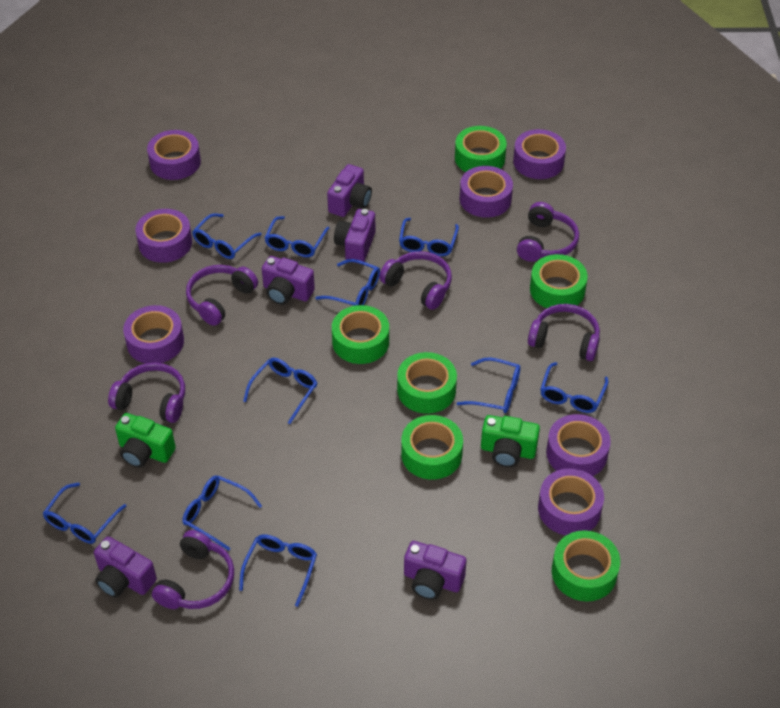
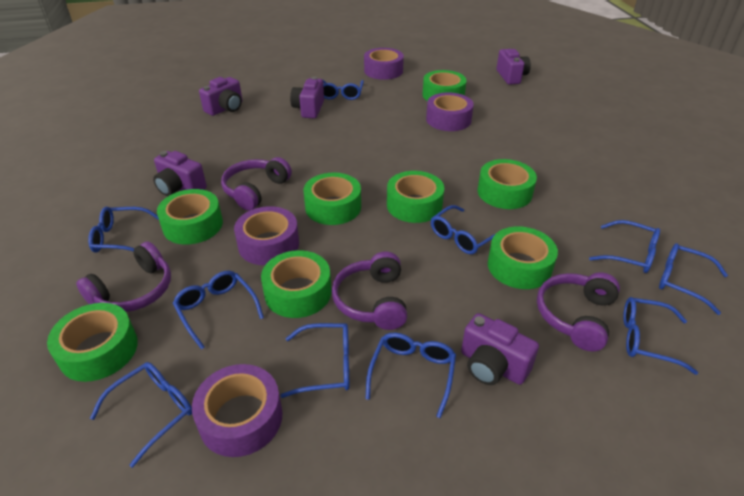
green camera: [115,413,176,468] [481,415,540,467] = 2 -> none = 0
green tape: [332,305,389,364] [397,352,457,414] [401,415,463,480] [455,126,507,172] [530,254,588,308] [552,530,620,601] = 6 -> [47,303,138,382] [157,189,223,245] [261,250,331,318] [304,173,361,225] [387,171,444,223] [422,70,466,101] [478,159,537,209] [488,226,558,289] = 8
purple headphones: [108,363,185,423] [152,530,234,609] [186,265,258,326] [379,251,452,310] [517,202,579,262] [528,304,600,361] = 6 -> [76,241,171,312] [221,157,292,211] [332,252,407,330] [537,272,620,351] = 4
purple tape: [123,305,184,364] [135,209,192,263] [147,130,201,180] [460,166,513,218] [513,129,566,179] [538,468,604,535] [546,414,611,476] = 7 -> [192,364,283,457] [234,206,299,265] [364,48,404,80] [426,93,474,131] = 4

